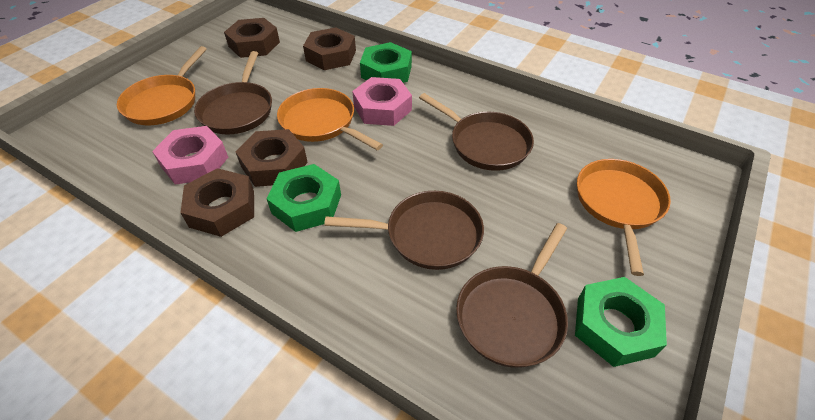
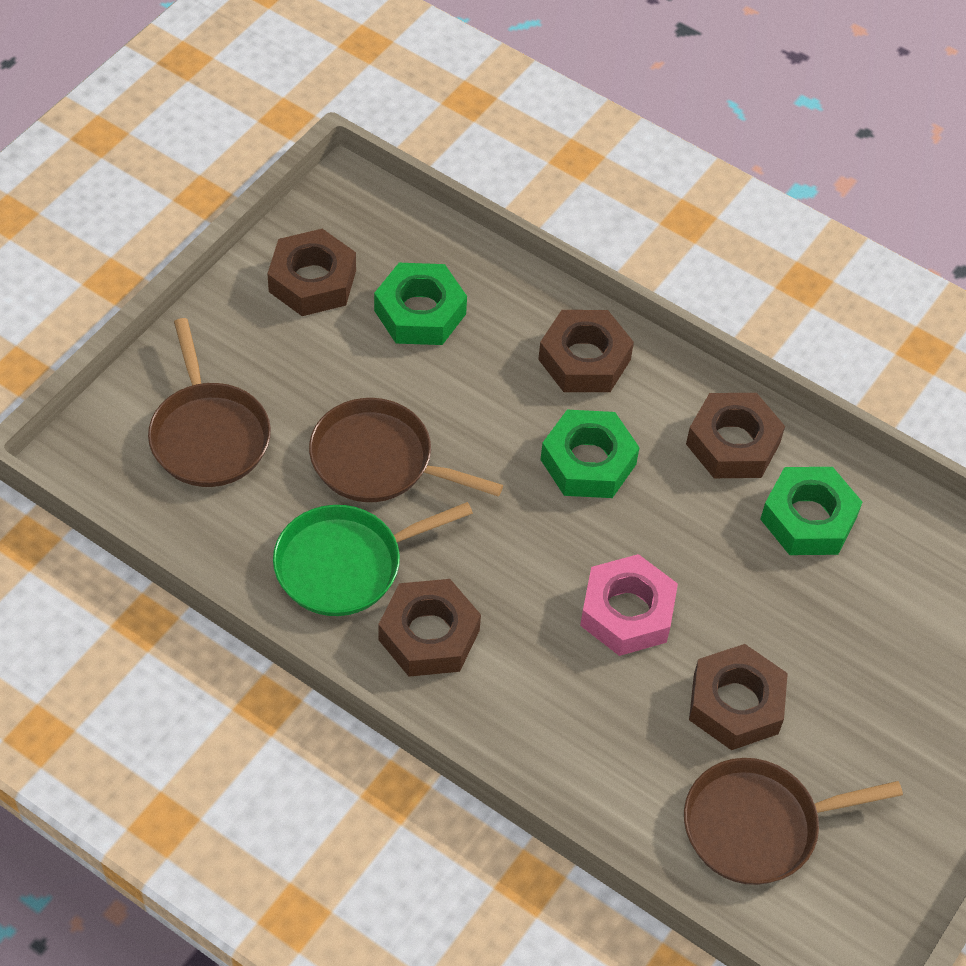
brown nut: [181,168,254,237] [224,18,280,58] [236,129,308,187] [303,27,356,70] = 4 -> [267,229,356,316] [378,579,481,677] [538,310,634,392] [686,393,785,478] [689,644,788,750] = 5
brown pan: [194,51,272,134] [324,191,484,270] [419,93,534,171] [456,223,568,368] = 4 -> [148,318,271,487] [309,398,503,502] [684,758,903,885] = 3
green pan: none = 0 -> [273,502,473,616] = 1
orange pan: [117,46,207,125] [277,88,383,150] [577,159,671,276] = 3 -> none = 0
pink nut: [152,126,228,185] [352,77,412,126] = 2 -> [580,554,678,656] = 1

